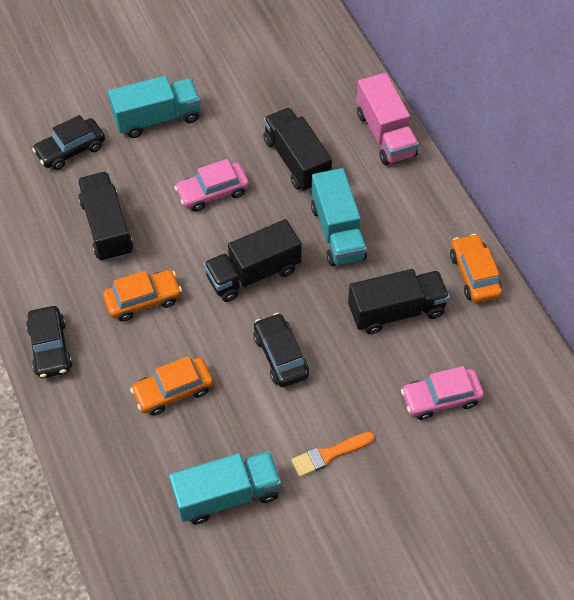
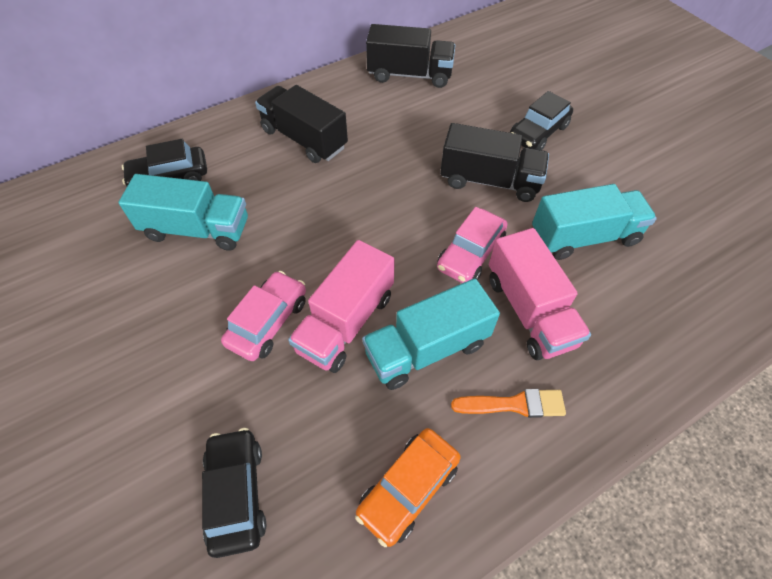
black truck: [77,172,133,262] [204,219,302,302] [263,107,332,192] [348,269,450,334] = 4 -> [255,85,348,163] [366,24,455,88] [440,123,549,202] = 3
orange car: [103,270,182,322] [130,356,213,416] [450,234,502,303] = 3 -> [355,428,461,547] = 1
pink truck: [356,73,419,165] = 1 -> [288,240,395,373] [489,228,591,360] = 2

